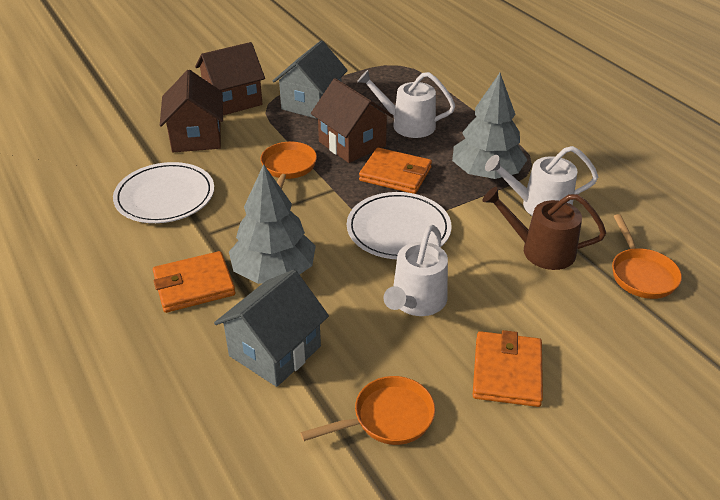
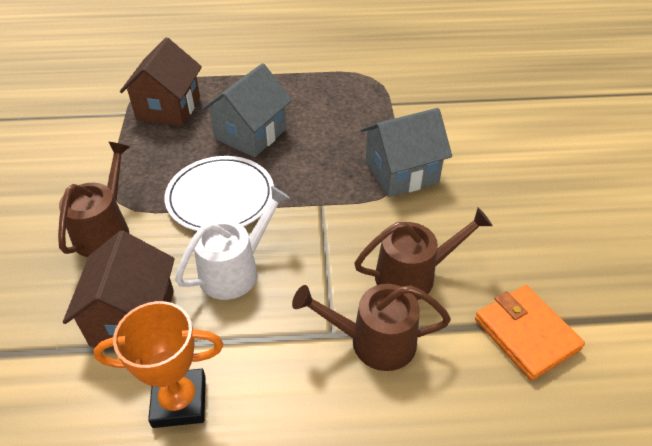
brown house: [160,70,223,152] [195,42,265,115] [311,78,394,163] = 3 -> [63,231,175,347] [120,38,202,126] = 2
brown watering can: [482,187,606,270] = 1 -> [58,142,130,257] [292,284,451,371] [354,208,493,300] = 3
grey tree: [229,164,316,284] [452,73,527,179] = 2 -> none = 0
orange pan: [260,142,317,189] [300,376,435,445] [612,214,682,299] = 3 -> none = 0
orange trophy: none = 0 -> [94,301,223,428] = 1
orange wallet: [153,251,236,313] [359,148,432,194] [473,330,543,407] = 3 -> [475,285,585,381] = 1
white plate: [113,162,214,223] [347,192,451,259] = 2 -> [164,156,274,231] = 1
white watering can: [357,70,455,138] [383,225,448,316] [485,146,598,215] = 3 -> [175,186,290,300] = 1

